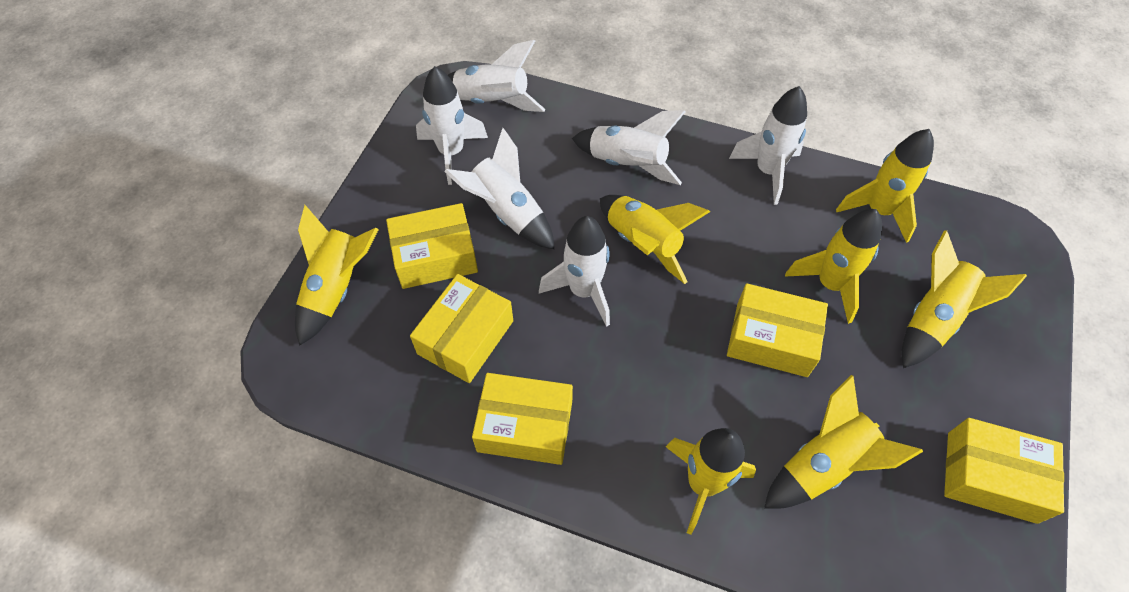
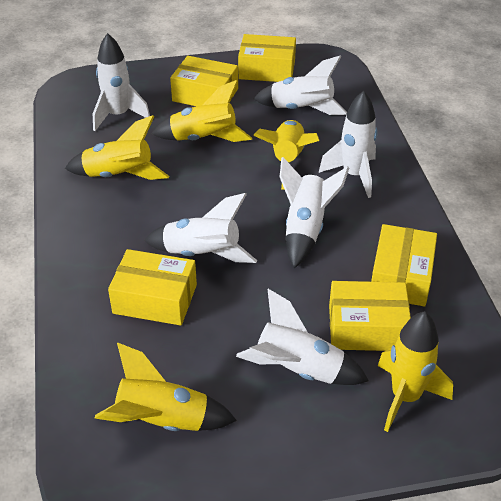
yellow rocket: [295,205,379,346] [600,195,710,284] [666,428,756,535] [764,375,923,509] [785,209,882,324] [836,129,934,243] [902,231,1027,368] = 7 -> [65,115,169,180] [95,342,237,431] [151,80,252,142] [253,120,319,190] [378,311,453,432] = 5

